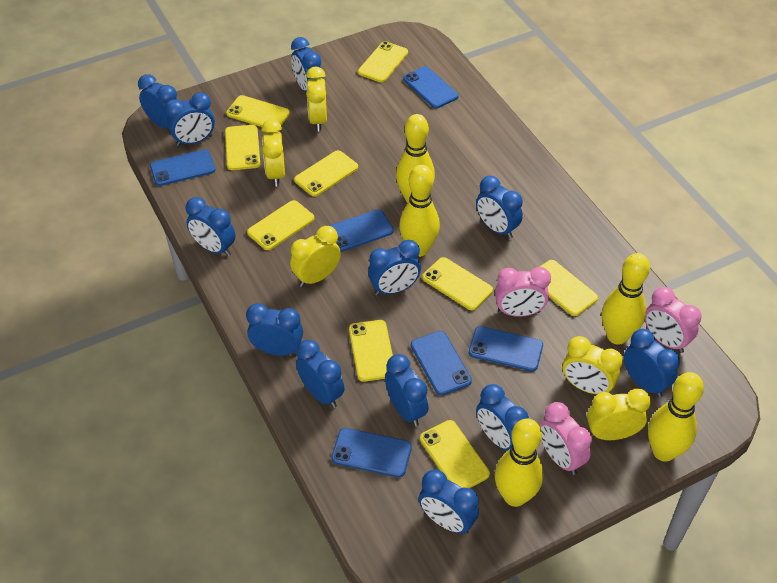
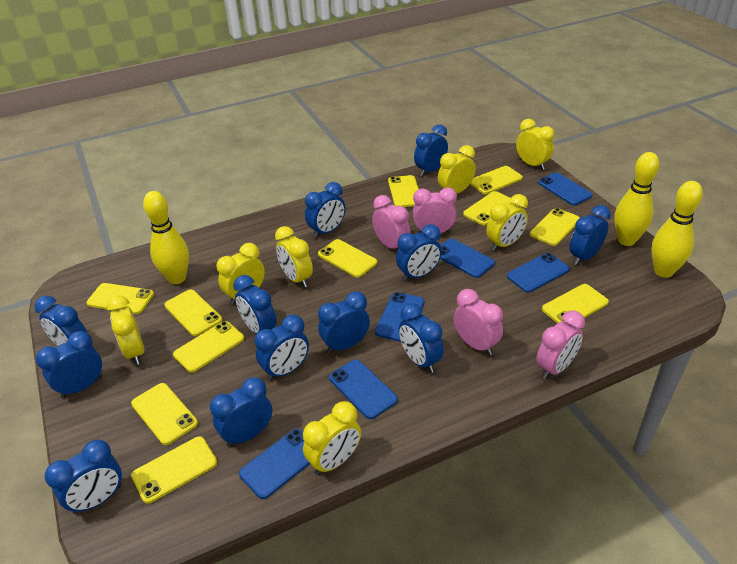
pink clock: [495,267,551,317] [539,402,592,475] [645,287,702,353] = 3 -> [372,195,410,249] [413,187,457,233] [453,289,503,355] [536,310,585,379] = 4
yellow bowling pin: [396,114,435,203] [399,165,440,257] [495,419,543,507] [602,253,650,345] [648,372,704,462] = 5 -> [143,191,189,284] [614,152,659,246] [652,181,703,278] = 3
yellow clock: [261,119,285,186] [290,226,341,287] [306,66,327,131] [563,336,623,394] [587,389,651,440] = 5 -> [107,295,144,365] [217,243,265,305] [275,226,313,288] [303,401,361,475] [438,145,475,194] [486,194,528,251] [516,119,555,170] = 7
yellow phone: [225,125,260,170] [226,95,290,127] [247,200,314,250] [294,150,358,197] [349,320,393,382] [358,41,408,82] [420,420,490,488] [422,257,493,311] [540,260,598,316] = 9 -> [86,283,154,314] [131,383,198,445] [131,436,217,504] [164,289,222,336] [173,321,244,373] [318,239,377,278] [388,175,419,207] [463,191,513,225] [470,166,523,194] [530,208,580,246] [542,284,609,323] = 11

